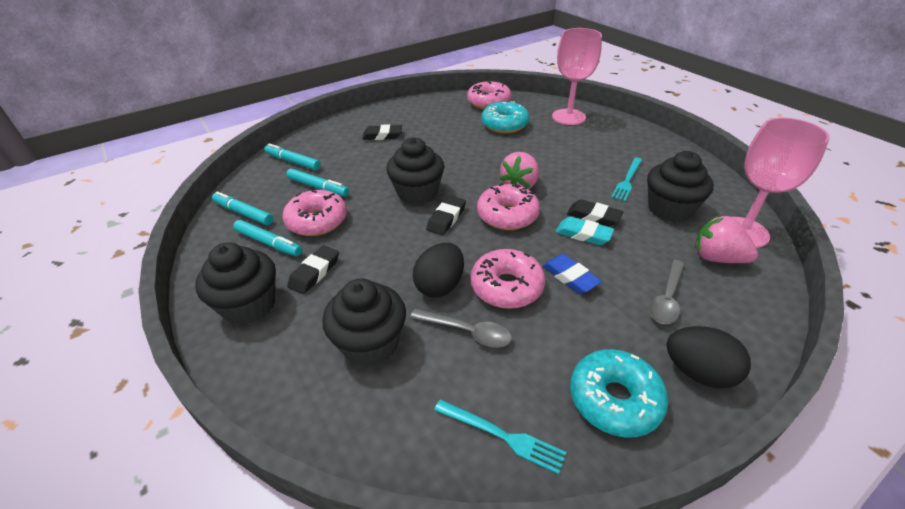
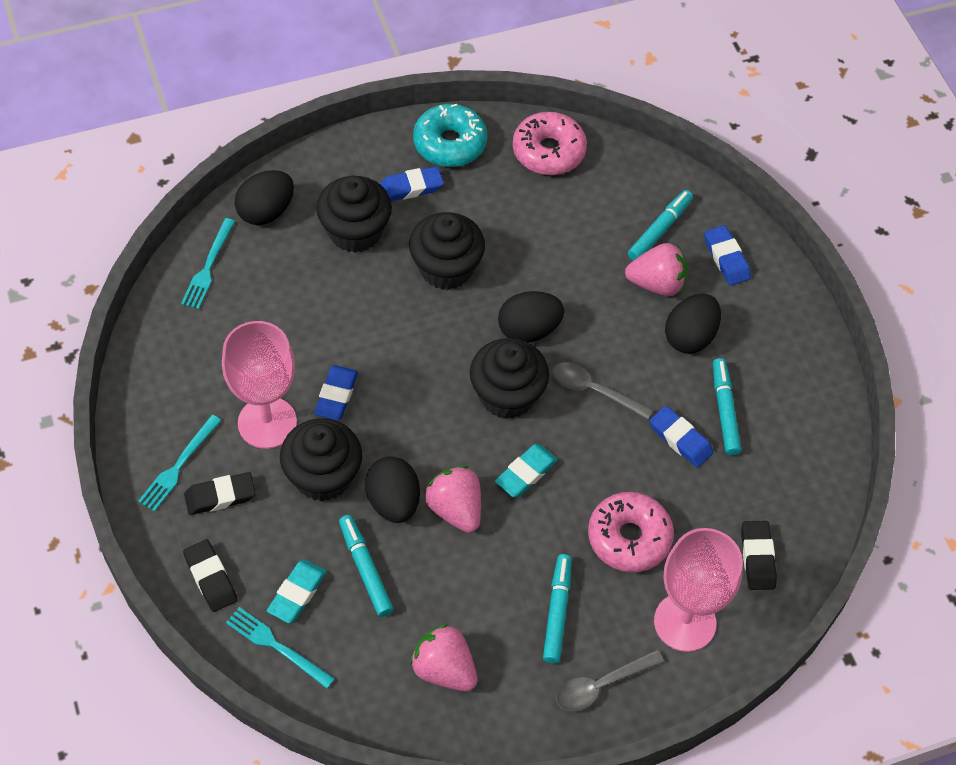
black egg: [413,243,464,297] [666,326,751,388] = 2 -> [235,170,294,225] [365,456,420,523] [498,291,564,343] [665,294,721,353] = 4
black eraser: [287,245,339,294] [362,124,402,140] [426,196,466,235] [567,200,623,227] = 4 -> [183,539,237,612] [184,472,256,515] [741,521,777,590] = 3
blue eraser: [542,254,602,294] = 1 -> [314,365,358,420] [380,166,444,201] [650,406,714,468] [704,225,751,285] = 4
pink donut: [282,190,347,236] [467,81,511,109] [471,249,545,309] [477,183,540,230] = 4 -> [513,112,587,175] [588,492,674,572] = 2
pink strawberry: [500,152,539,189] [695,215,758,263] = 2 -> [410,624,477,691] [424,466,481,533] [625,243,688,296] = 3
turquoise donut: [481,101,530,133] [570,349,668,438] = 2 -> [413,104,487,167] = 1
turquoise eraser: [556,217,614,245] = 1 -> [267,560,327,623] [495,444,558,497] = 2
turquoise fork: [434,399,566,475] [611,158,642,201] = 2 -> [138,415,222,512] [181,218,235,309] [226,607,335,689] = 3

